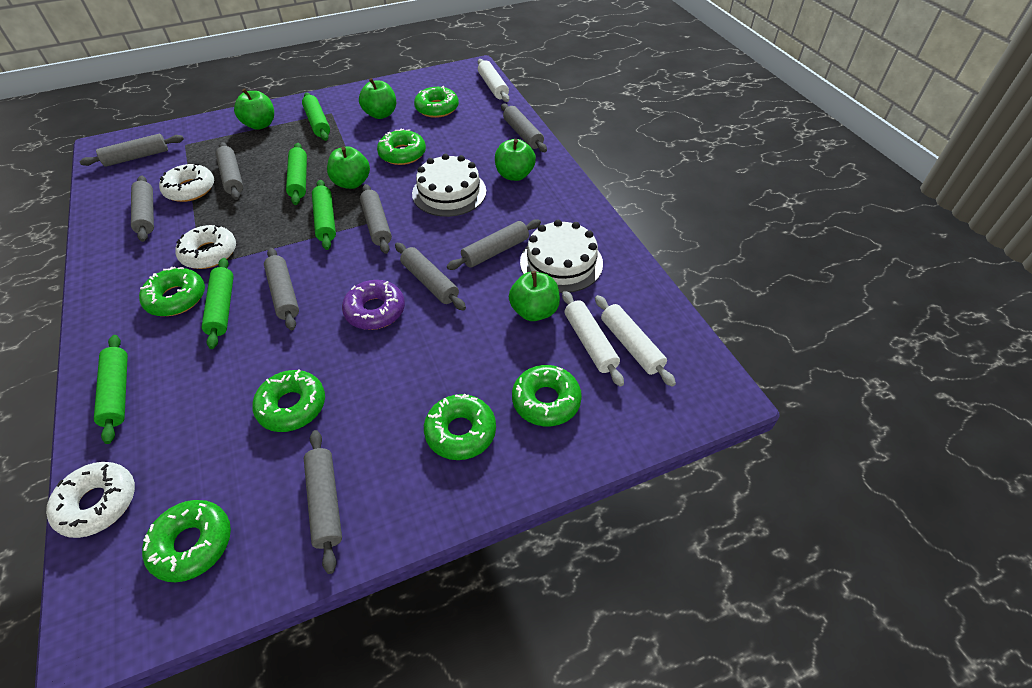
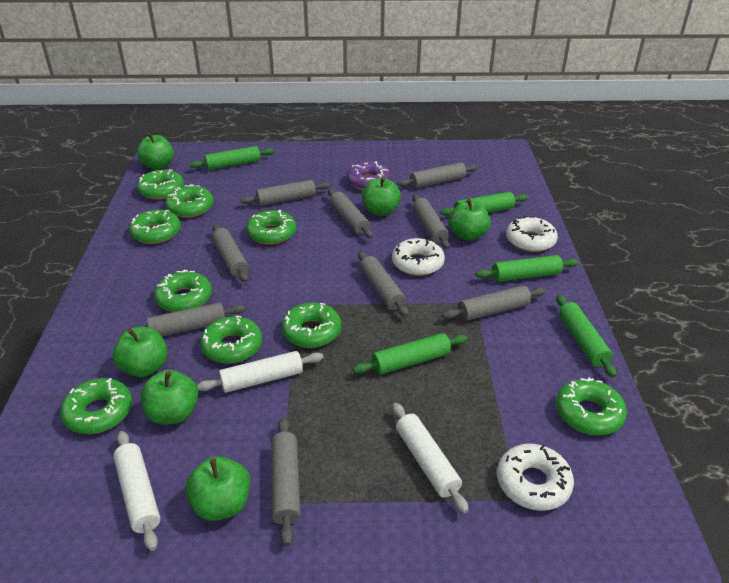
green apple: [234,88,274,130] [327,146,370,189] [359,78,396,119] [495,139,536,181] [509,271,560,321] = 5 -> [113,327,168,377] [137,133,174,170] [141,370,198,425] [185,456,250,521] [362,177,401,216] [449,199,491,241] = 6
green donut: [139,266,205,316] [142,500,231,582] [252,370,325,432] [377,129,426,165] [414,86,459,118] [424,393,496,460] [512,365,582,426] = 7 -> [60,378,132,434] [129,210,181,244] [137,169,184,200] [154,270,212,312] [165,184,214,218] [200,316,262,364] [246,210,296,245] [282,303,341,348] [556,378,627,435] = 9
white cake: [412,154,486,217] [520,220,603,293] = 2 -> none = 0

